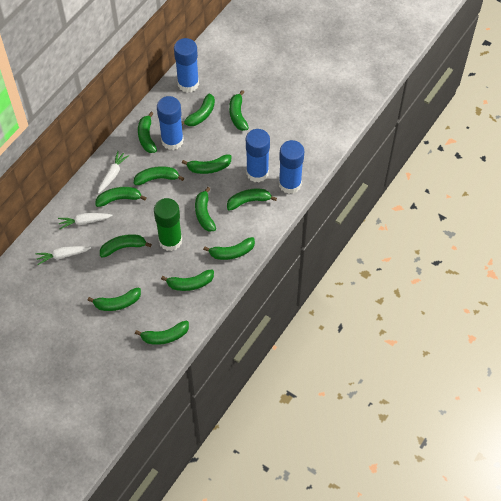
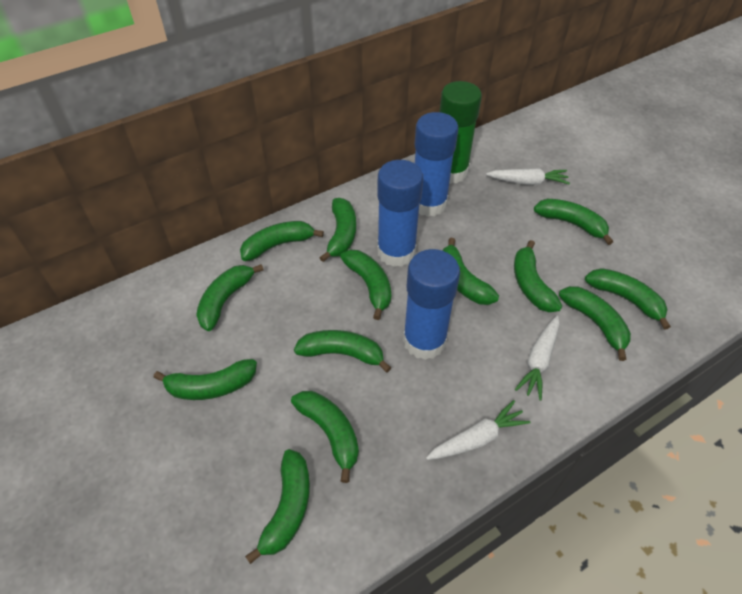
blue glue stick: [157,96,184,150] [174,38,199,93] [246,129,270,182] [279,140,304,194] = 4 -> [377,160,423,267] [403,249,460,360] [415,112,459,217] = 3

